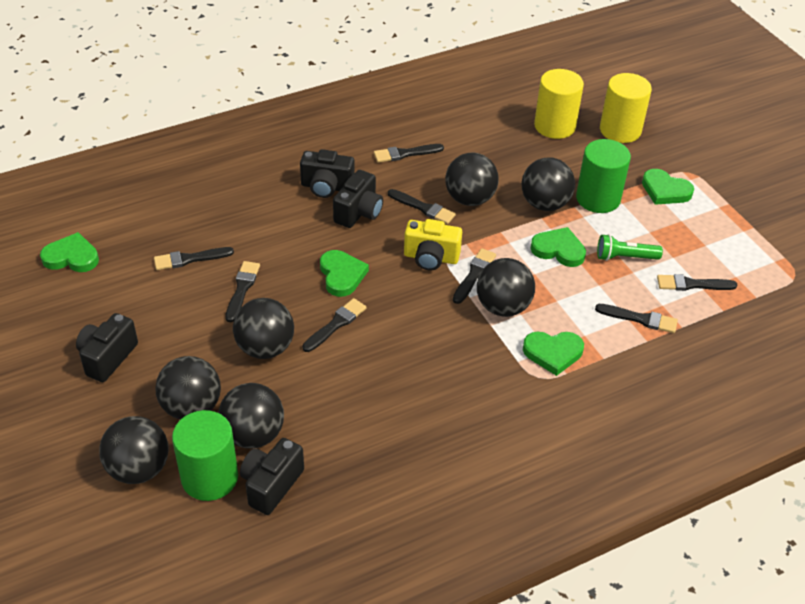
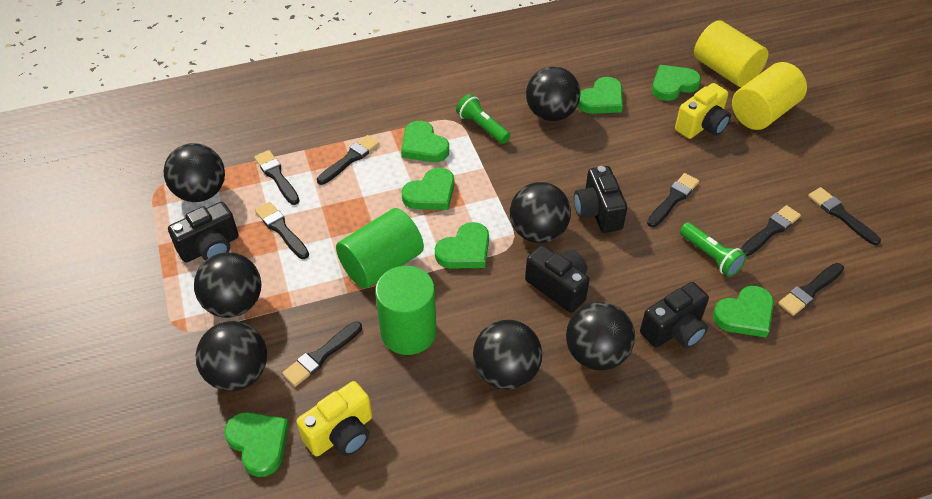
green flashlight: [597,234,663,261] = 1 -> [456,94,511,144] [680,222,747,277] = 2
green heart: [40,232,99,272] [320,250,369,297] [523,332,584,376] [530,227,586,267] [642,169,694,205] = 5 -> [224,412,289,477] [401,121,449,162] [401,168,454,210] [435,222,489,268] [578,77,623,114] [652,65,701,101] [713,286,774,338] = 7
yellow camera: [404,219,462,271] = 1 -> [297,381,372,456] [675,83,731,139] = 2

